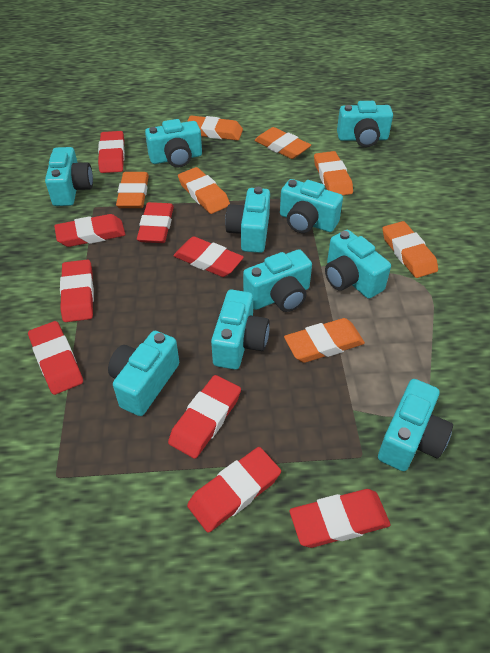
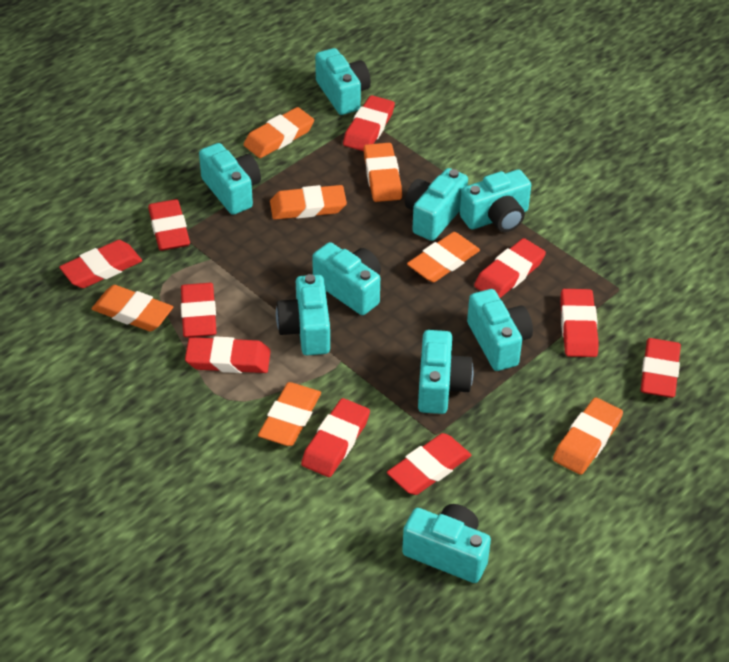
red eraser: [28,321,83,395] [54,214,126,247] [60,260,94,322] [98,131,125,173] [137,202,174,243] [168,375,241,459] [174,237,244,277] [187,447,281,533] [290,489,390,548] = 9 -> [59,240,142,288] [148,199,190,251] [181,283,217,338] [185,336,271,373] [301,398,370,477] [343,95,395,151] [387,433,471,495] [474,238,546,298] [560,289,599,357] [640,338,681,398] = 10
turquoise camera: [45,147,93,206] [108,331,179,416] [145,119,202,167] [211,290,269,370] [225,187,270,253] [243,249,312,312] [280,179,343,233] [325,230,391,299] [337,101,393,147] [378,379,453,471] = 10 -> [199,143,261,215] [276,274,330,355] [312,242,381,315] [315,48,371,115] [402,504,491,583] [405,168,468,241] [418,330,474,414] [460,169,531,232] [467,289,533,371] = 9

